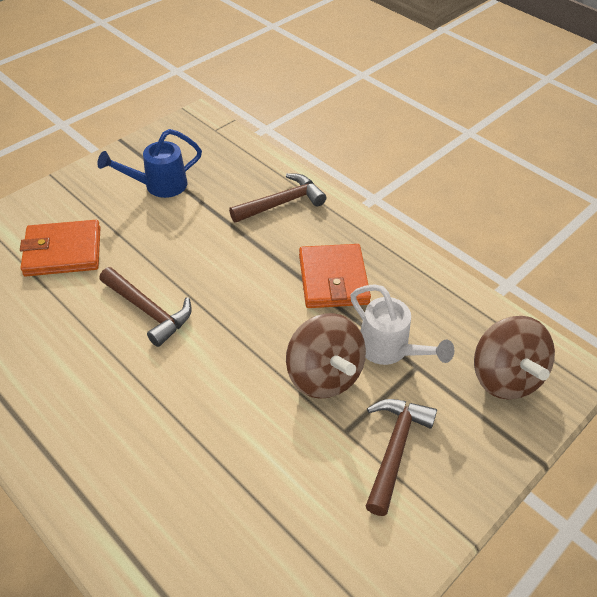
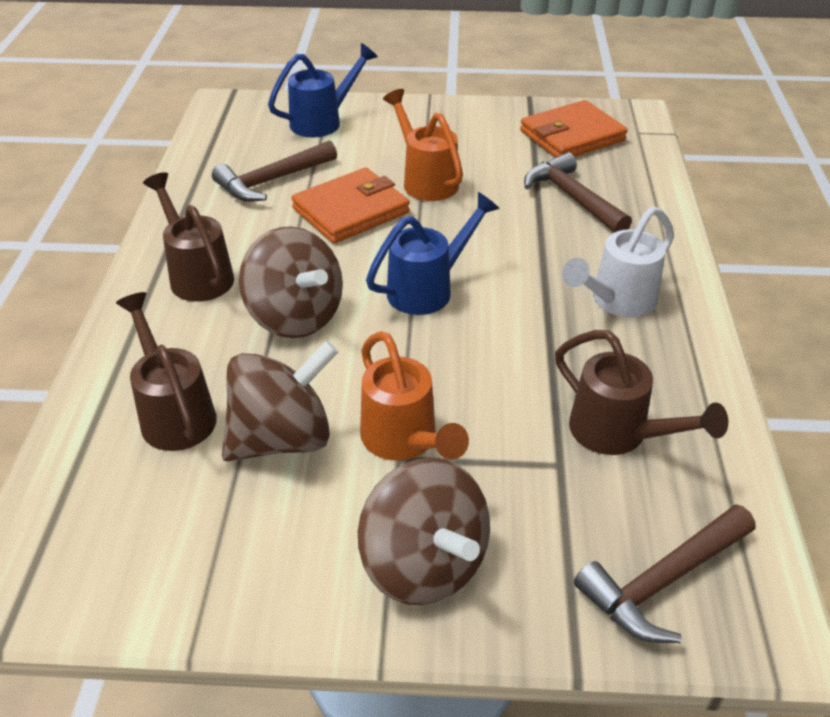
blue watering can: [97,129,202,198] = 1 -> [268,43,378,137] [366,192,500,315] = 2
brown spinning top: [286,313,366,399] [474,316,555,399] = 2 -> [222,340,338,462] [239,227,343,338] [358,458,490,605] = 3
brown watering can: none = 0 -> [116,292,217,451] [143,172,234,302] [555,330,728,455] = 3
orange watering can: none = 0 -> [360,331,469,461] [383,89,463,201] = 2

